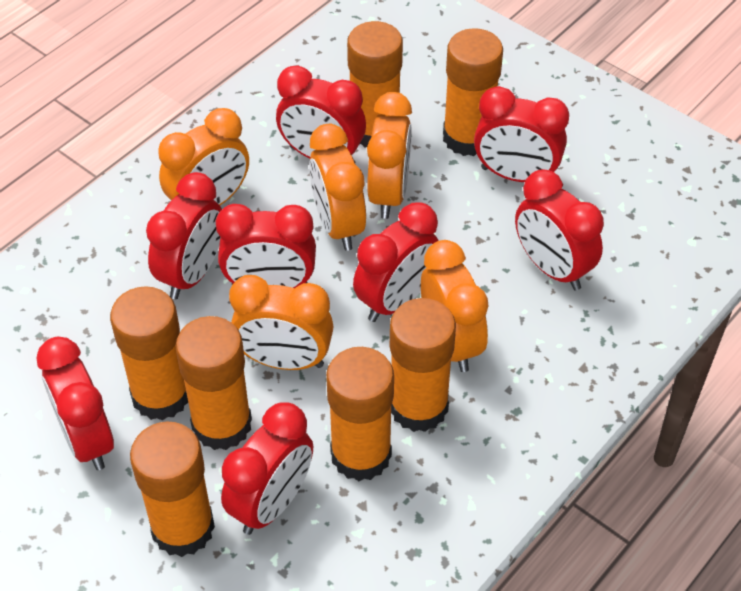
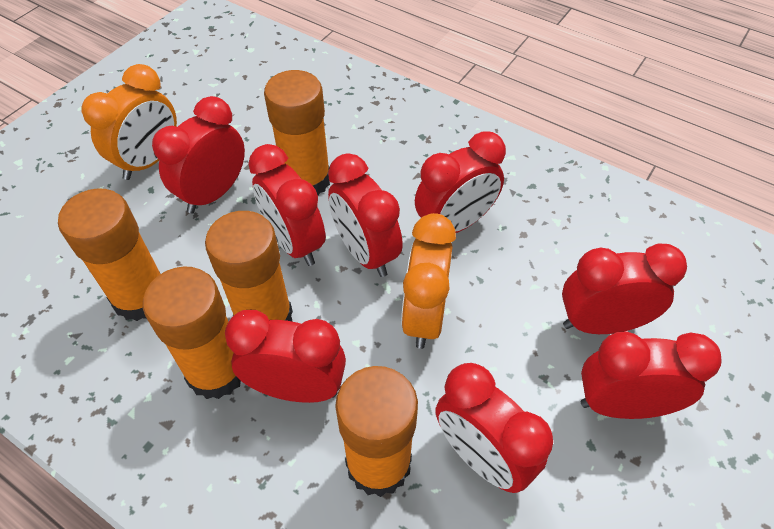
orange clock: [158,108,249,205] [229,275,334,370] [309,124,366,251] [367,92,412,219] [421,240,488,372] = 5 -> [81,64,177,180] [401,213,456,349] = 2
orange glue stick: [110,286,188,420] [130,422,215,557] [175,316,252,450] [326,347,394,481] [347,21,403,147] [390,298,456,432] [443,28,503,156] = 7 -> [58,188,160,321] [143,267,241,399] [205,211,293,322] [264,70,330,195] [335,366,418,497] = 5

